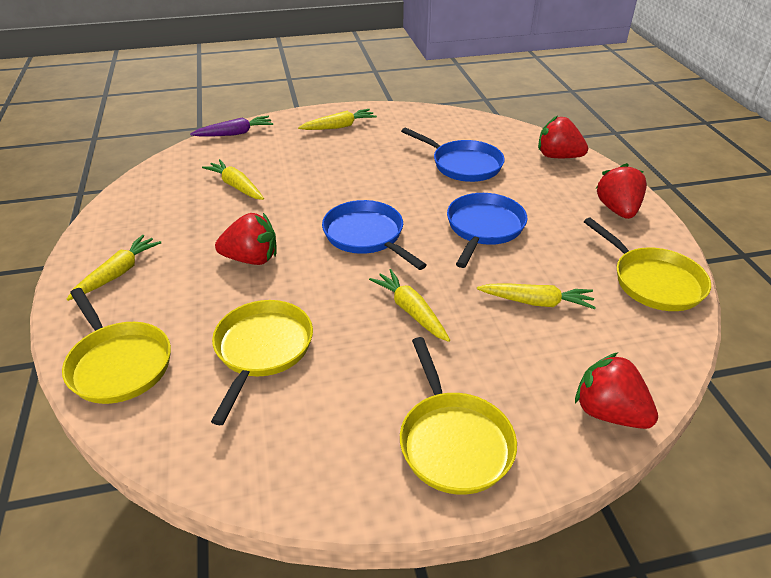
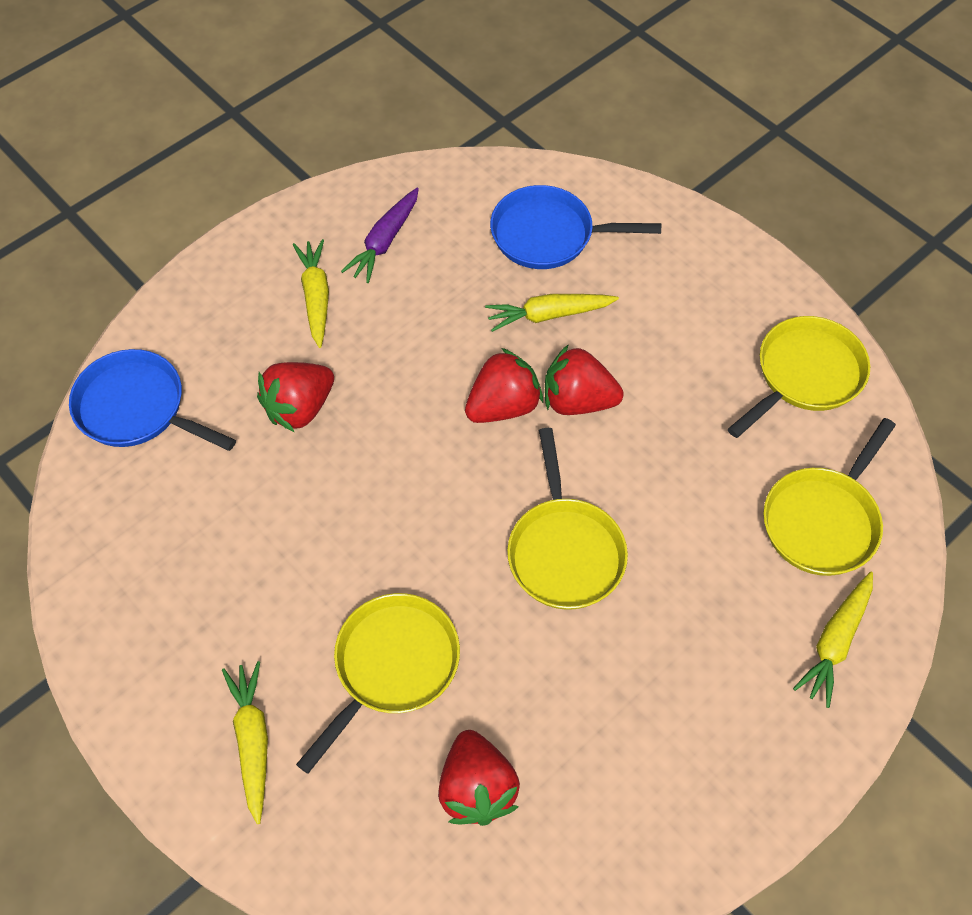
blue pan: [322,200,427,270] [401,127,505,182] [447,193,527,268] = 3 -> [69,349,236,451] [490,185,661,269] = 2
yellow carrot: [67,235,161,301] [202,159,264,200] [298,109,377,130] [369,269,450,342] [477,284,596,309] = 5 -> [222,661,268,824] [293,239,329,348] [485,294,619,332] [793,572,873,708] = 4

